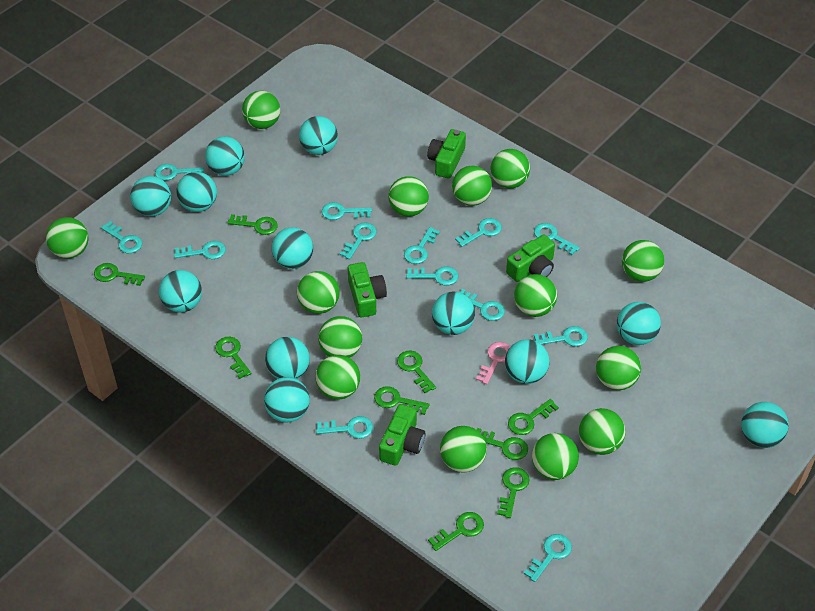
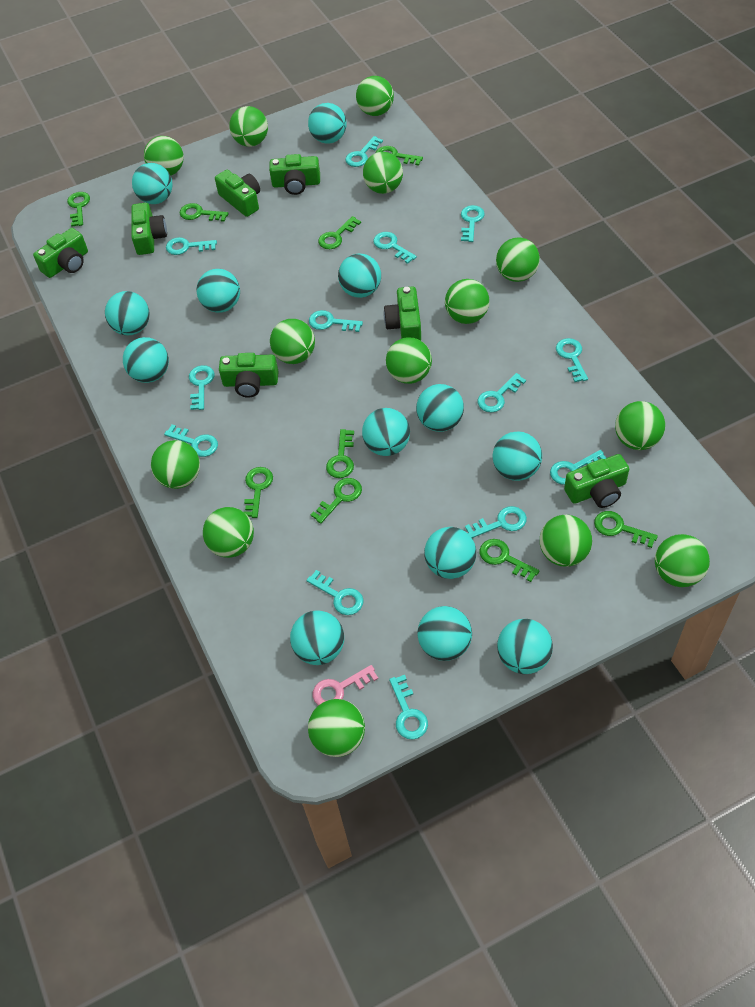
green camera: [348,262,387,318] [379,404,425,466] [427,129,466,179] [506,234,555,282] = 4 -> [33,228,88,278] [131,203,167,255] [215,170,260,217] [219,353,279,398] [269,154,320,195] [384,286,421,341] [564,454,629,508] = 7
turquoise ball: [130,176,171,216] [159,270,202,313] [176,172,217,212] [205,136,245,176] [264,377,310,423] [265,337,310,379] [272,227,313,269] [299,116,338,155] [432,292,475,335] [505,339,549,384] [617,302,661,345] [741,402,789,448] = 12 -> [105,291,150,335] [123,337,169,383] [132,163,173,204] [196,269,240,313] [290,610,344,665] [308,103,347,144] [338,253,381,298] [362,408,410,456] [416,384,464,432] [417,606,472,661] [424,527,476,579] [493,431,542,481] [497,619,553,674] = 13

